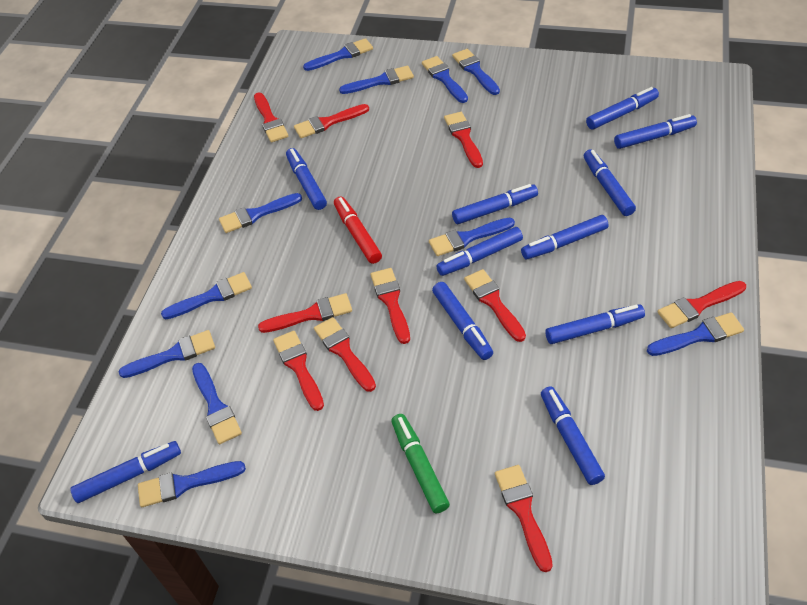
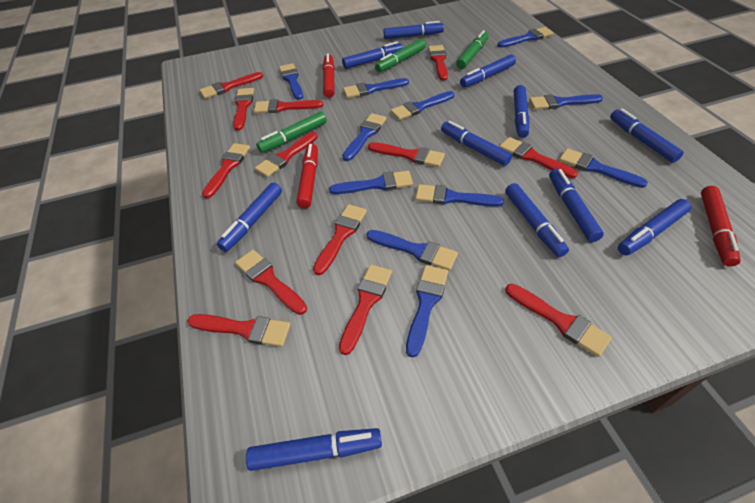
green marker: [391,414,450,513] = 1 -> [256,112,327,153] [375,39,426,72] [456,30,489,69] = 3
red brush: [254,92,288,142] [258,293,352,333] [273,331,324,411] [294,104,369,138] [314,317,376,392] [371,268,410,344] [444,112,483,168] [464,269,526,342] [495,465,553,572] [657,281,746,328] = 10 -> [187,314,291,347] [199,72,263,99] [202,143,250,198] [233,88,254,131] [235,250,307,315] [254,99,323,113] [255,132,318,177] [313,204,367,275] [339,265,392,355] [368,142,445,167] [428,45,448,81] [499,137,578,178] [505,284,612,357] = 13
red marker: [334,196,382,264] = 1 -> [297,144,318,209] [323,54,335,98] [701,186,741,267] = 3

